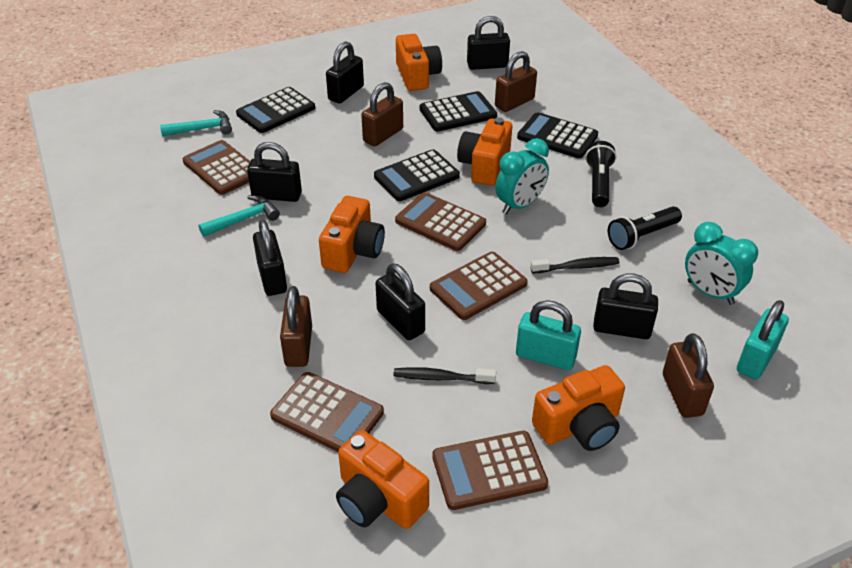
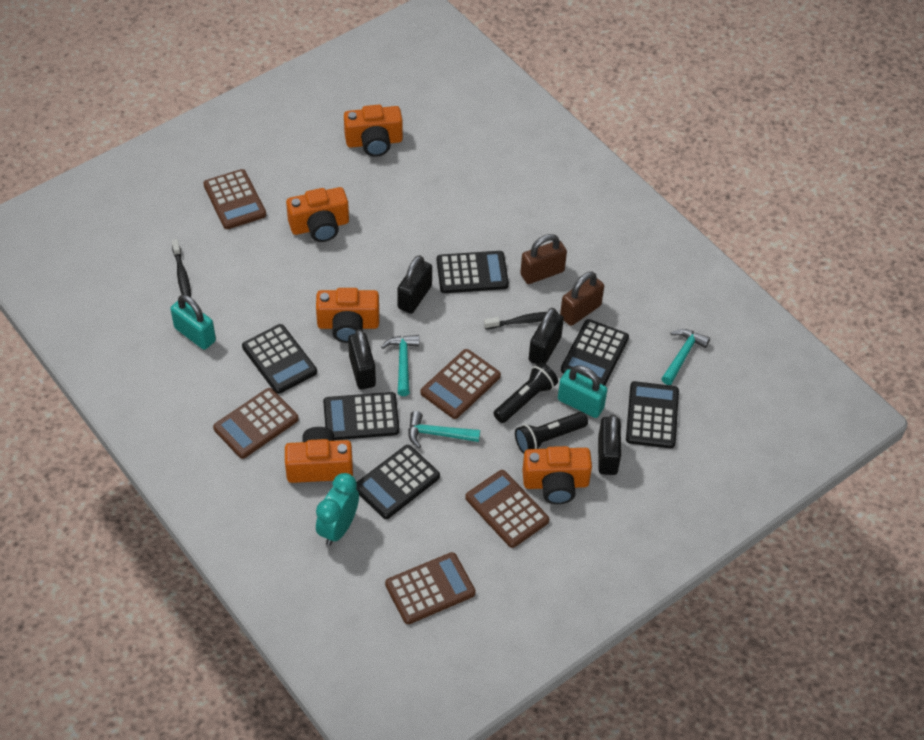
black calculator: [236,87,315,133] [374,149,460,201] [420,91,497,132] [517,112,598,158] = 4 -> [242,324,317,394] [323,392,400,440] [357,445,440,519] [437,251,509,293] [561,319,629,386] [626,381,679,449] = 6
black padlock: [247,142,302,202] [253,220,287,296] [326,41,364,103] [375,263,425,340] [467,16,510,70] [593,274,658,339] = 6 -> [348,329,376,389] [397,255,432,314] [529,308,564,364] [598,414,621,475] = 4
brown padlock: [280,286,312,367] [361,82,403,146] [495,51,537,112] [663,333,714,418] = 4 -> [520,234,567,284] [560,272,604,326] = 2
turquoise clock: [495,138,549,214] [685,222,758,305] = 2 -> [316,473,359,546] = 1
turquoise hammer: [160,110,232,136] [199,195,280,237] = 2 -> [381,335,419,396] [408,411,480,448] [661,329,710,385] = 3

